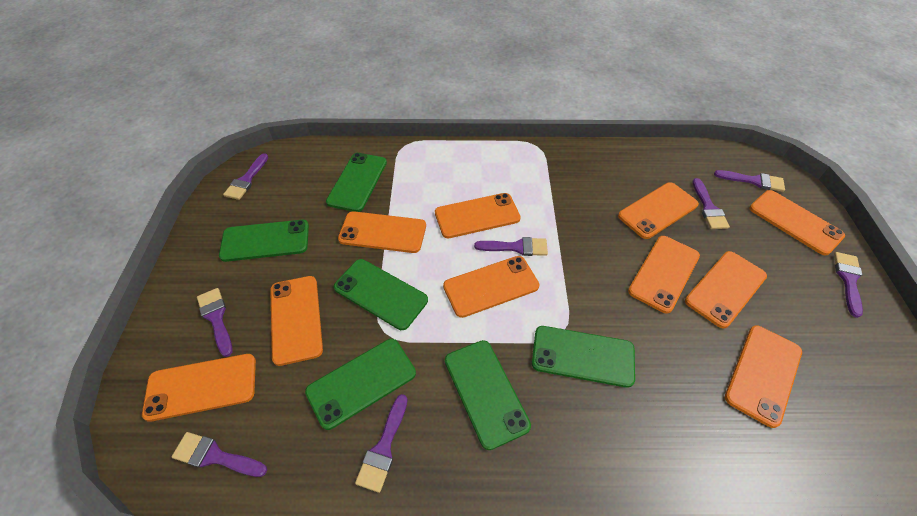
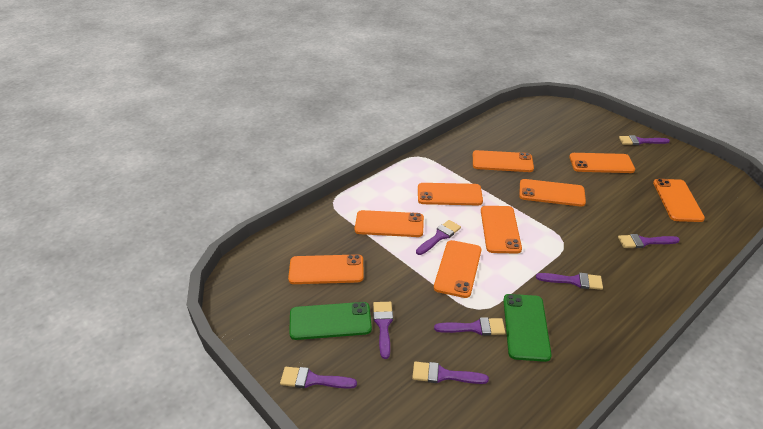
green phone: [219,220,309,262] [305,339,416,430] [326,153,387,212] [334,259,428,330] [445,340,531,450] [532,326,635,388] = 6 -> [289,302,372,340] [503,294,552,362] = 2
orange phone: [142,354,256,422] [270,276,323,366] [338,211,426,253] [435,193,521,238] [443,256,539,318] [618,182,699,239] [628,236,700,313] [685,251,767,329] [725,325,802,428] [749,190,845,255] = 10 -> [288,254,364,284] [355,210,424,237] [418,183,483,205] [434,240,481,298] [473,150,534,172] [481,206,522,254] [519,179,586,207] [569,153,635,173] [653,179,705,222] = 9

